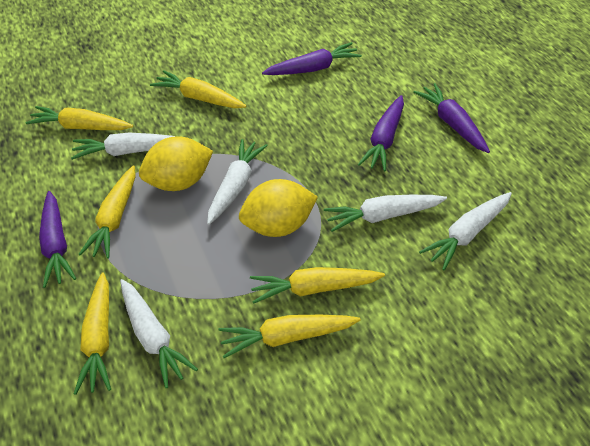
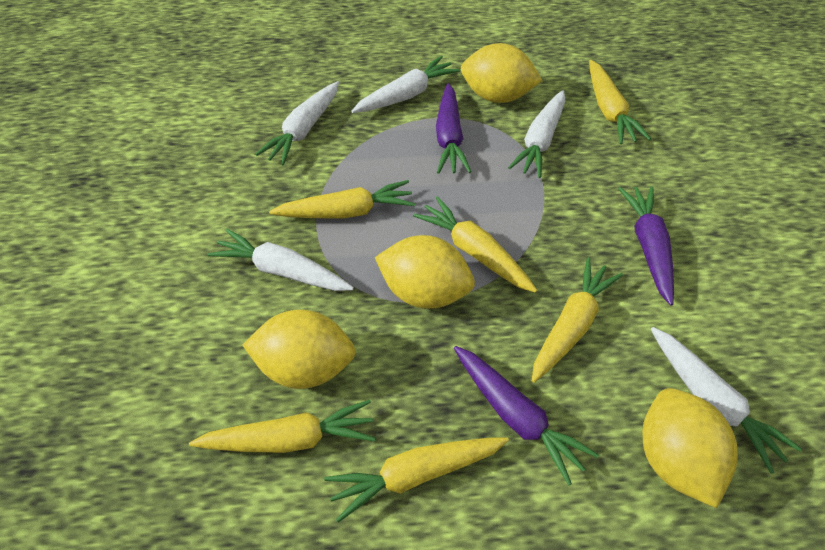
purple carrot: [39,191,76,288] [262,42,362,75] [358,95,404,172] [413,83,490,153] = 4 -> [436,83,471,174] [454,346,599,485] [618,186,674,306] = 3
yellow lemon: [139,136,213,191] [239,179,318,237] = 2 -> [243,310,356,389] [375,235,475,309] [461,43,542,103] [643,388,738,508] = 4

